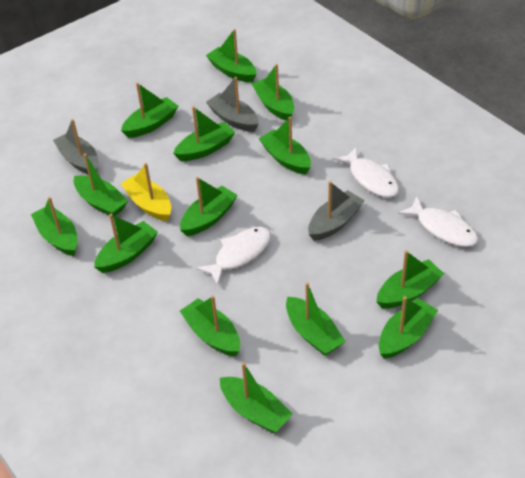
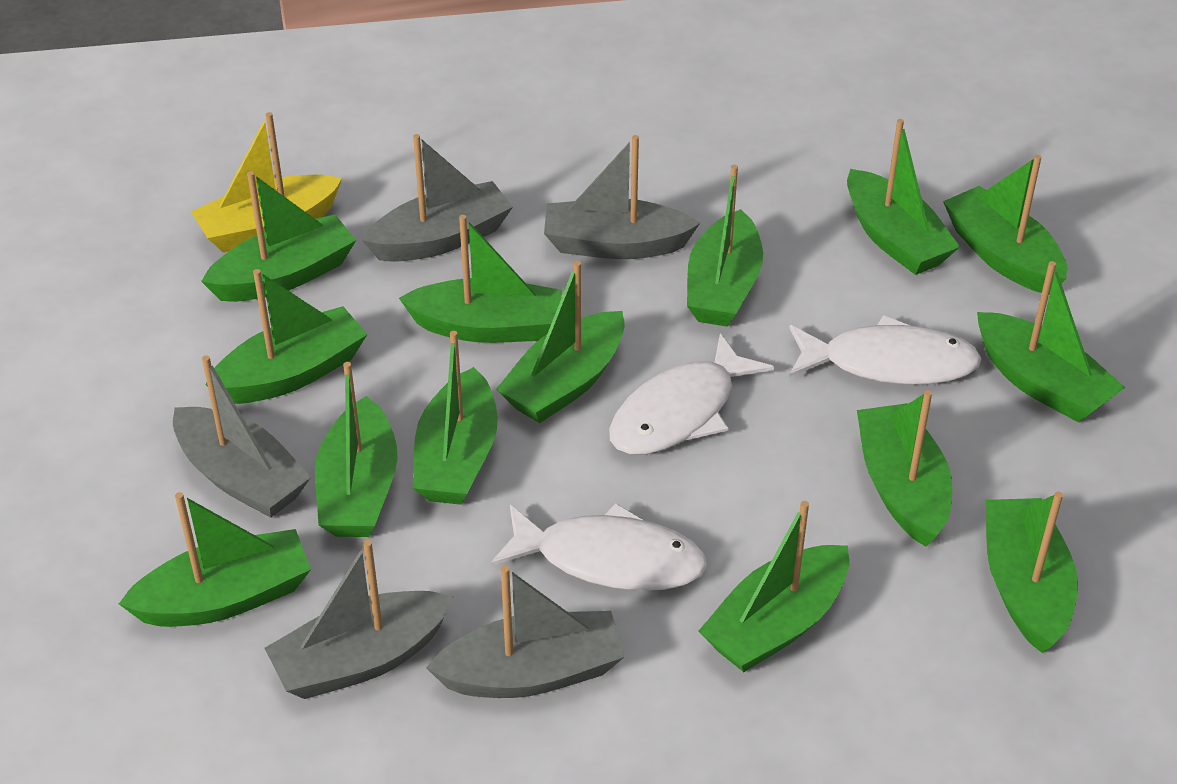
grey boat: [53,119,98,175] [206,77,259,132] [308,181,365,241] = 3 -> [173,355,311,518] [265,540,454,699] [362,134,513,262] [426,566,624,698] [544,135,700,259] = 5

